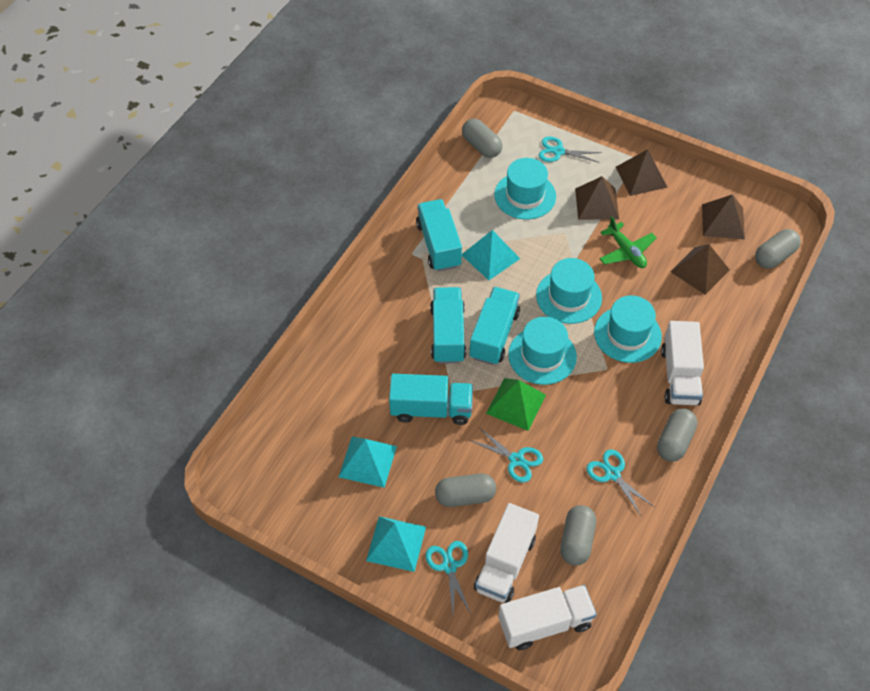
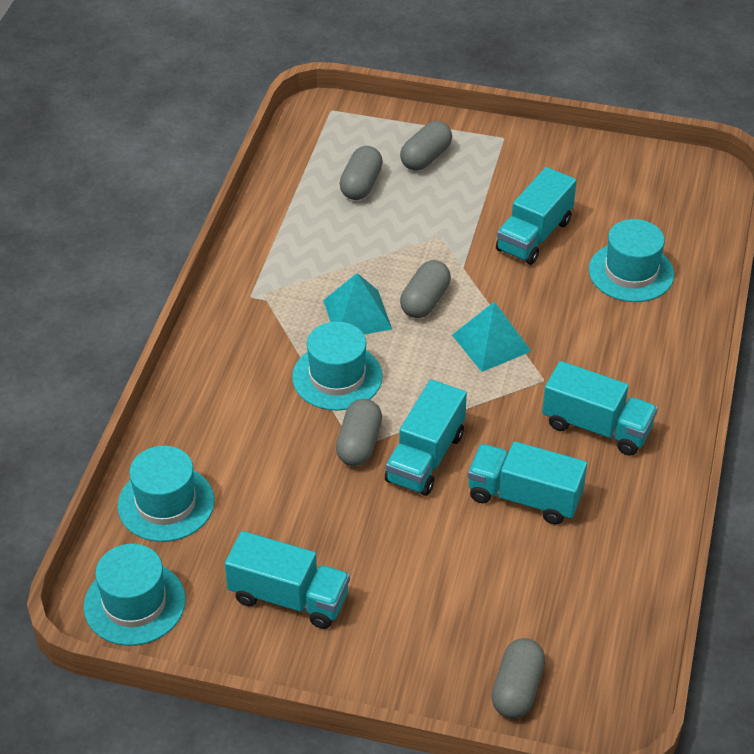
brown pyramid: [575,176,619,220] [616,149,668,196] [671,244,730,295] [702,194,745,240] = 4 -> none = 0
green plane: [599,216,657,268] = 1 -> none = 0
green pyramid: [486,378,546,431] = 1 -> none = 0
turquoise pyramid: [339,437,397,488] [366,516,426,572] [462,230,520,280] = 3 -> [323,273,392,335] [452,301,532,372] = 2
turquoise scissors: [425,541,471,614] [470,428,543,483] [538,137,602,163] [586,449,654,515] = 4 -> none = 0
turquoise truck: [389,374,473,425] [416,199,462,272] [430,287,466,364] [470,287,520,365] = 4 -> [225,531,350,629] [385,380,467,496] [468,441,587,525] [496,167,576,265] [542,361,658,456] = 5
white truck: [474,503,539,603] [498,585,597,650] [661,321,704,405] = 3 -> none = 0

